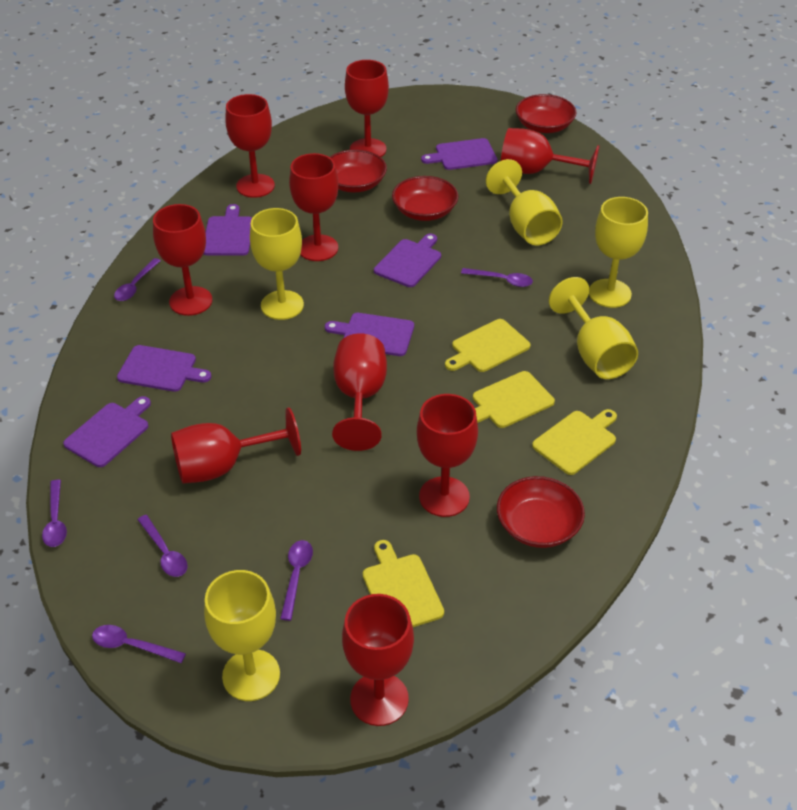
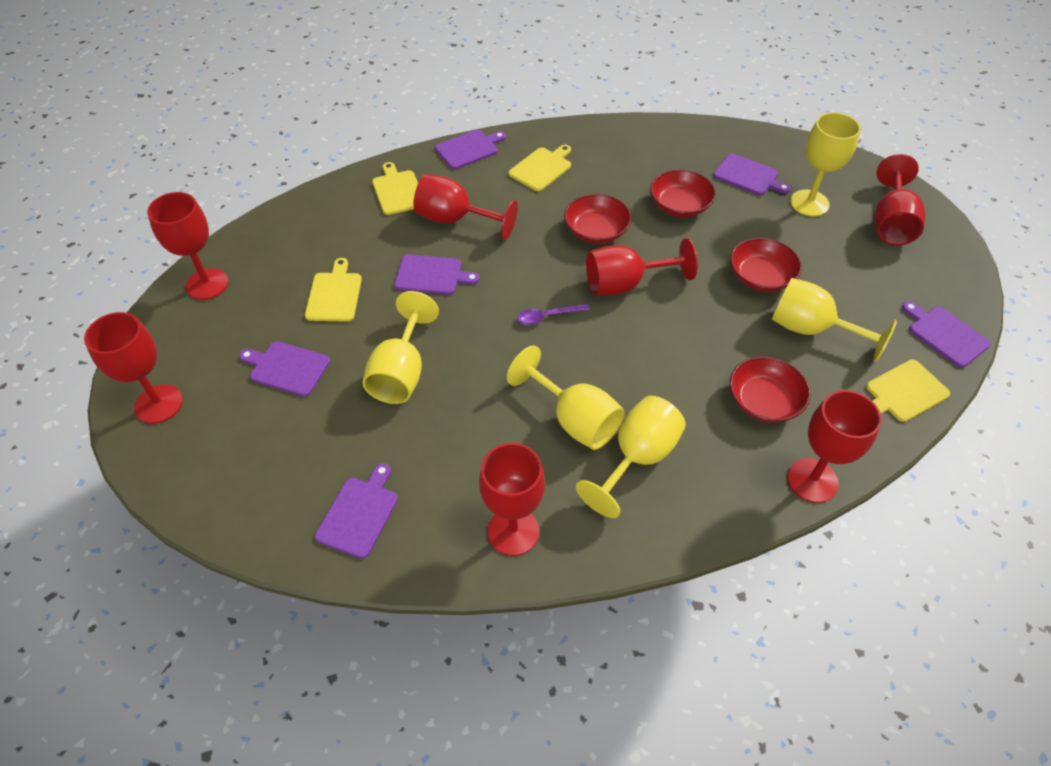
purple spoon: [42,480,67,547] [92,625,186,663] [114,258,161,301] [137,515,188,577] [280,540,313,621] [461,268,533,287] = 6 -> [517,304,590,325] = 1
red goblet: [153,204,212,316] [171,408,301,484] [225,94,275,198] [289,153,338,261] [332,333,387,451] [342,594,414,726] [345,60,389,157] [417,394,478,517] [501,128,599,184] = 9 -> [84,312,183,424] [147,192,228,300] [413,174,518,240] [479,443,545,556] [586,238,698,295] [787,390,882,503] [875,154,926,245] = 7

